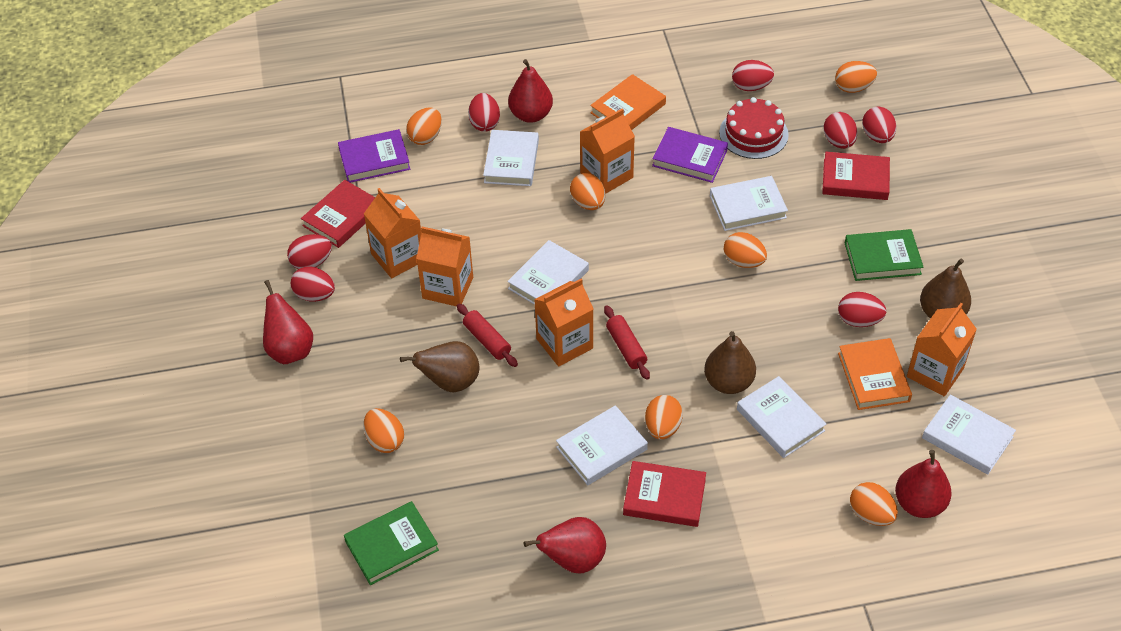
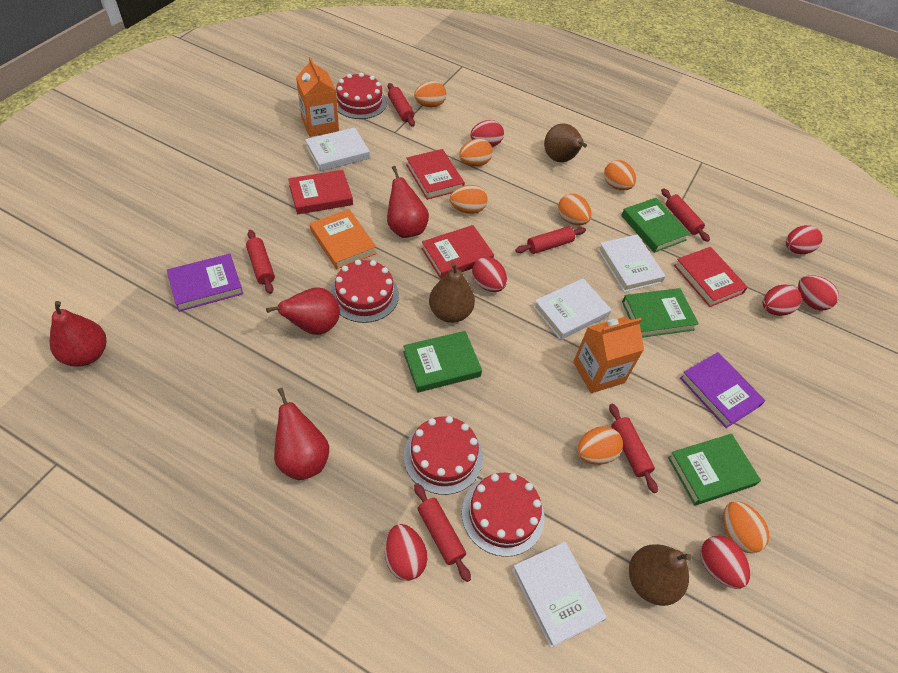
green book: [344,501,439,585] [845,229,924,281] = 2 -> [403,331,482,392] [621,198,690,253] [622,288,699,338] [668,434,761,506] = 4
orange book: [590,74,666,130] [838,338,912,410] = 2 -> [310,209,377,269] = 1
orange carton: [364,188,421,278] [416,227,473,306] [534,279,594,366] [580,108,635,194] [907,303,977,396] = 5 -> [296,57,339,137] [573,317,644,393] = 2
red book: [301,180,375,248] [623,461,706,527] [822,152,890,200] = 3 -> [288,170,353,214] [406,149,465,200] [421,225,494,279] [674,247,748,307] = 4
red cake: [719,97,789,159] = 1 -> [331,260,399,323] [336,72,387,119] [404,416,483,495] [462,473,545,557] = 4
red rolling pin: [457,304,518,367] [604,305,650,380] = 2 -> [246,230,275,294] [388,83,415,127] [414,483,471,582] [515,226,586,254] [609,404,658,493] [661,188,710,242] = 6
white book: [483,130,539,186] [507,240,589,305] [556,405,648,485] [710,176,788,231] [737,376,827,458] [922,394,1016,474] = 6 -> [305,127,370,171] [512,542,607,648] [533,278,612,340] [598,235,666,292] = 4

